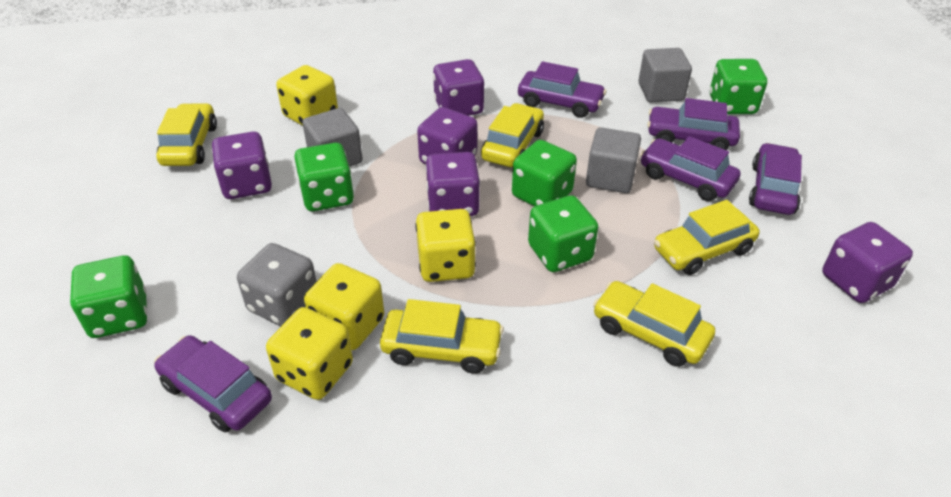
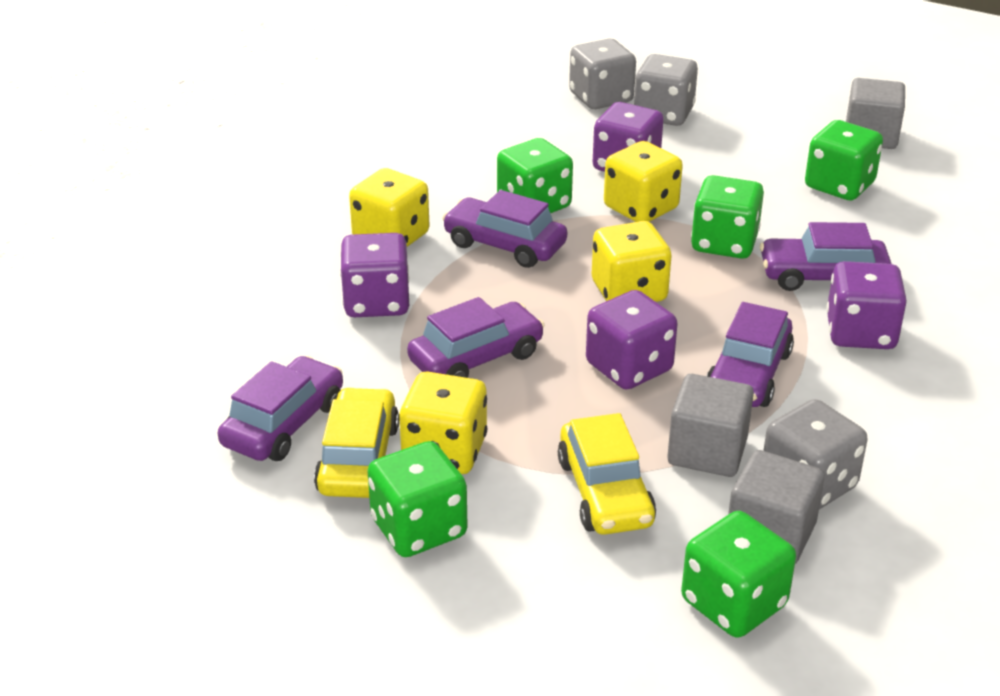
grey dice: [237,243,317,326] = 1 -> [569,39,636,109] [634,54,698,126] [763,399,867,510] = 3
purple dice: [212,131,272,199] [417,107,478,164] [425,152,480,216] [433,59,484,116] [822,222,913,303] = 5 -> [340,233,409,317] [586,290,678,390] [593,102,664,172] [826,261,907,349] = 4
yellow car: [156,103,217,166] [380,299,504,374] [481,103,544,167] [593,281,715,367] [654,200,760,275] = 5 -> [314,387,399,498] [558,413,656,535] = 2

